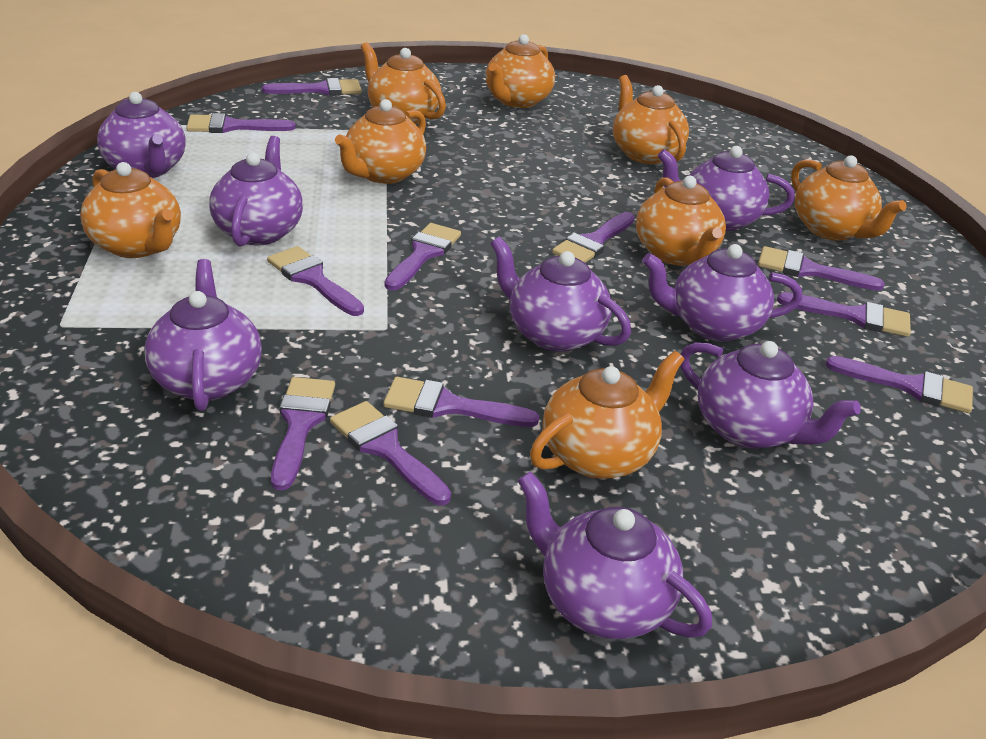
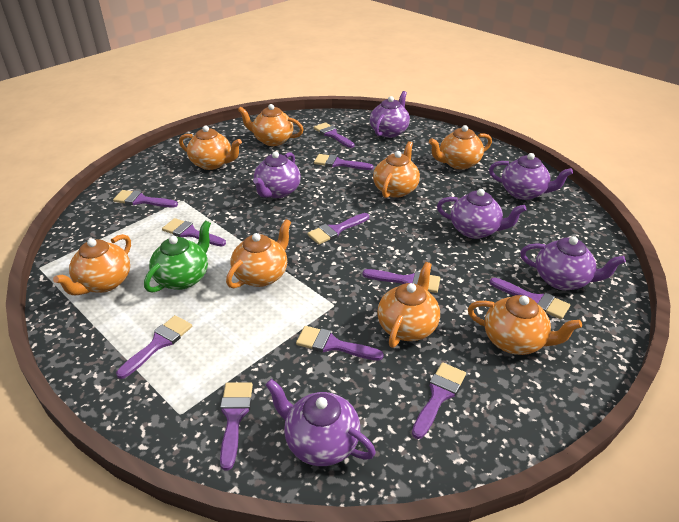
green teapot: none = 0 -> [144,220,211,293] = 1
purple teapot: [97,92,186,178] [145,259,262,411] [209,136,303,247] [490,237,631,352] [518,471,712,639] [642,244,802,342] [658,146,795,231] [680,341,861,449] = 8 -> [253,151,301,198] [265,379,376,466] [370,91,410,138] [437,189,527,239] [489,153,573,200] [520,236,626,290] = 6

